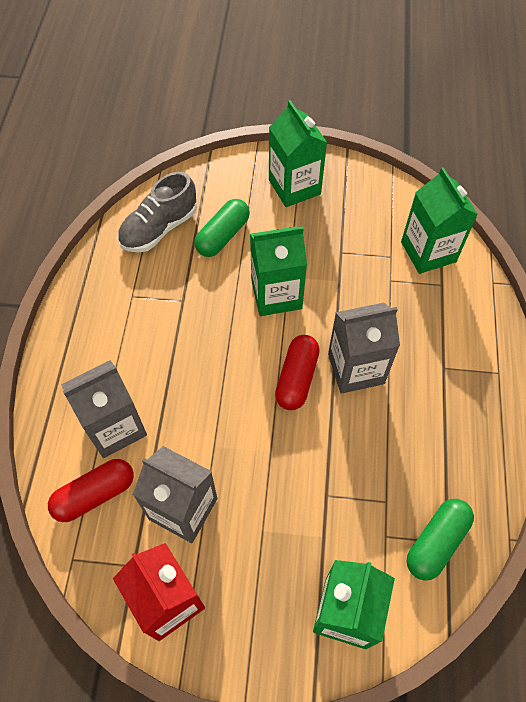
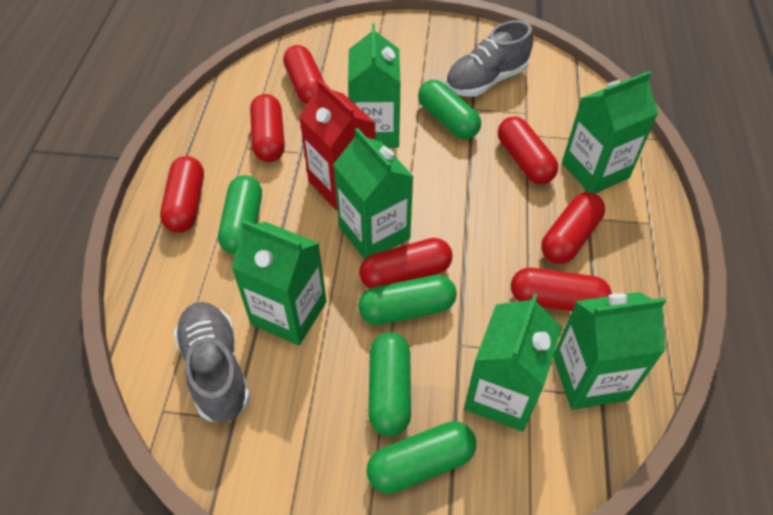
green capsule: [194,199,250,257] [407,499,474,581] = 2 -> [218,175,262,255] [358,275,457,325] [367,421,476,494] [368,332,411,437] [418,80,481,139] = 5
green carton: [250,226,307,316] [269,100,327,207] [313,560,395,649] [401,167,478,274] = 4 -> [231,220,327,346] [333,128,414,259] [348,24,401,148] [464,294,562,432] [553,292,666,410] [562,71,658,194] = 6
grey carton: [61,360,147,458] [133,446,217,543] [328,303,400,394] = 3 -> none = 0
grey shoe: [118,172,197,252] = 1 -> [174,302,250,423] [445,20,533,97] = 2
red capsule: [48,459,134,522] [275,335,320,410] = 2 -> [160,156,204,233] [250,94,285,162] [283,45,325,104] [359,238,453,289] [498,116,558,184] [511,268,612,311] [541,192,605,264] = 7

